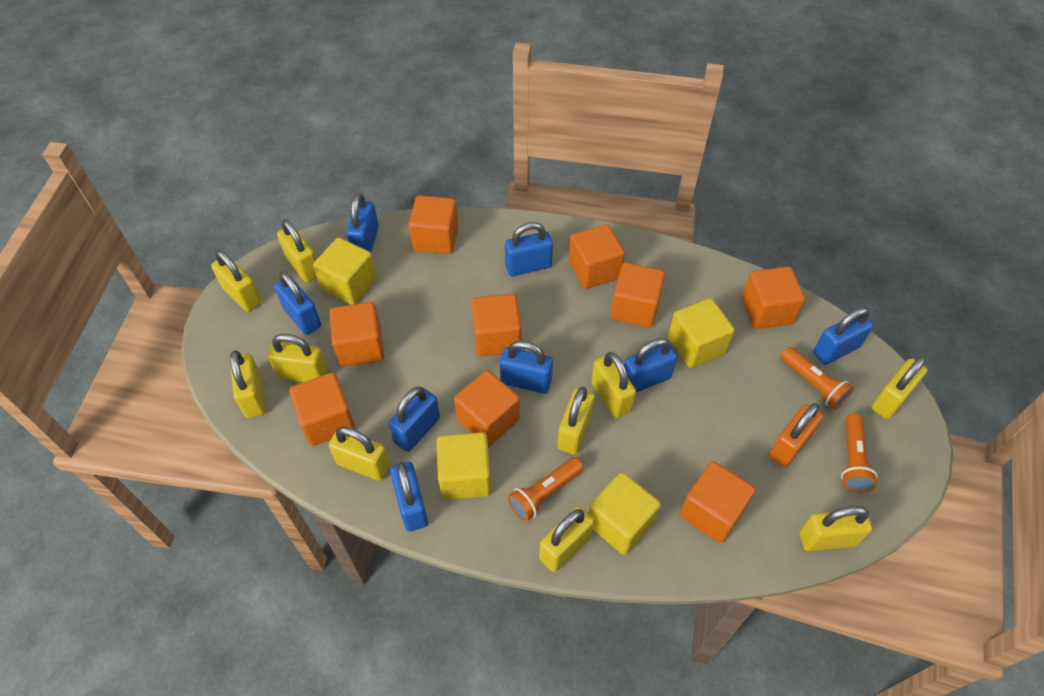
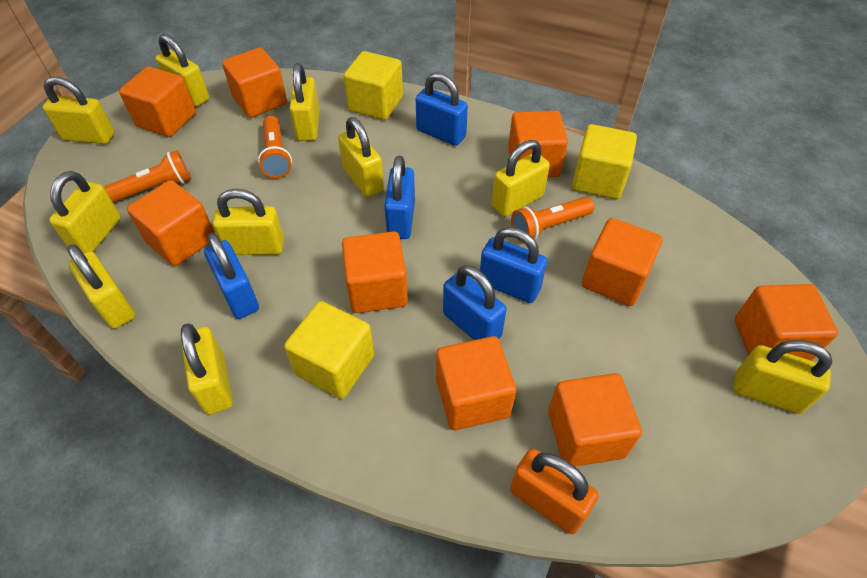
blue padlock: [274,271,321,335] [346,193,379,253] [388,387,440,452] [390,462,428,531] [500,341,553,394] [505,222,553,276] [624,338,677,393] [813,307,873,365] = 8 -> [204,233,259,319] [384,156,415,239] [416,72,468,146] [443,265,507,340] [480,227,547,303] = 5
yellow cube: [313,238,377,305] [436,432,491,500] [588,472,661,555] [668,298,735,368] = 4 -> [284,301,374,399] [344,51,403,120] [572,124,637,199] = 3

